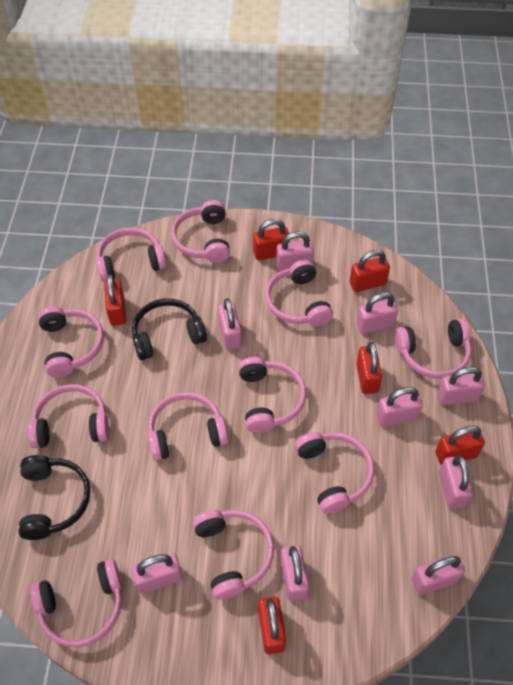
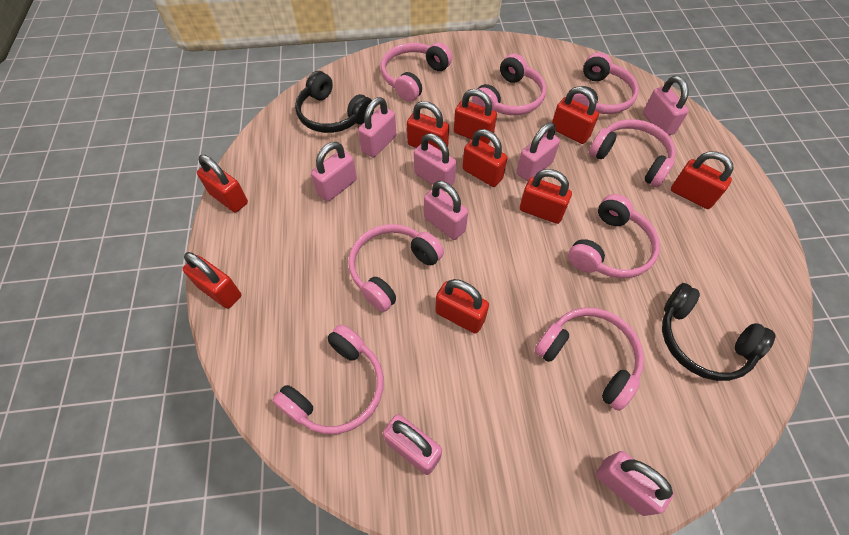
pink headphones: [27,384,109,448] [30,559,122,648] [38,306,104,377] [96,228,166,282] [148,392,228,461] [171,200,230,263] [193,510,274,600] [238,357,306,433] [265,259,333,326] [295,432,374,514] [395,319,471,379] = 11 -> [272,324,384,434] [349,224,444,312] [381,42,452,102] [472,54,546,115] [535,308,644,411] [568,194,660,278] [573,52,639,114] [589,119,676,187] = 8
pink padlock: [132,553,182,594] [218,298,242,350] [276,232,314,272] [280,545,309,601] [356,292,399,334] [377,387,423,427] [412,554,465,595] [437,367,485,405] [439,455,473,509] = 9 -> [311,142,357,202] [358,97,396,157] [383,414,442,475] [414,133,456,191] [424,181,468,240] [516,123,560,181] [596,451,674,516] [643,76,689,135] = 8
red padlock: [104,274,126,326] [253,219,290,260] [258,596,286,655] [350,250,390,292] [356,342,382,394] [435,426,485,465] = 6 -> [183,252,241,309] [197,155,248,213] [407,101,449,150] [435,279,489,334] [454,89,497,144] [462,129,508,187] [520,169,572,224] [552,86,599,144] [671,151,734,209] = 9

